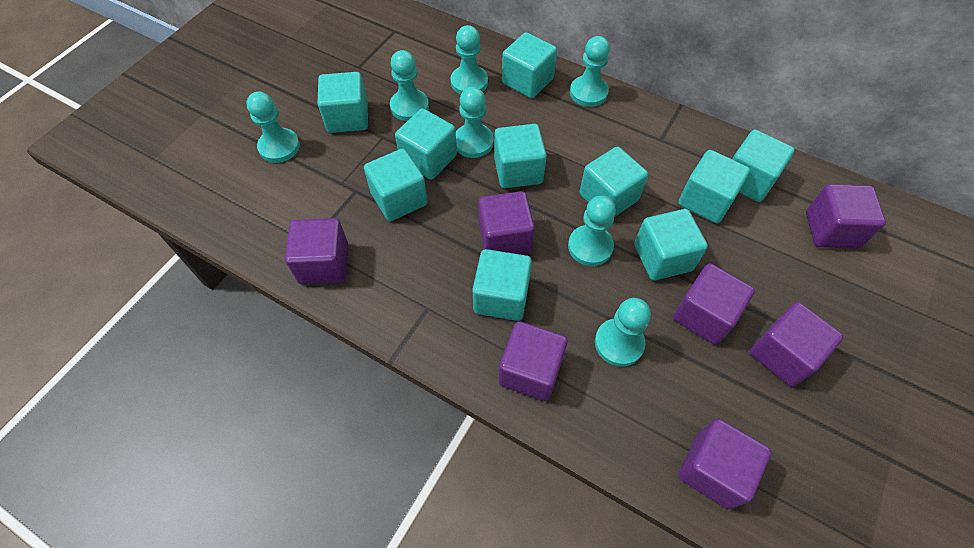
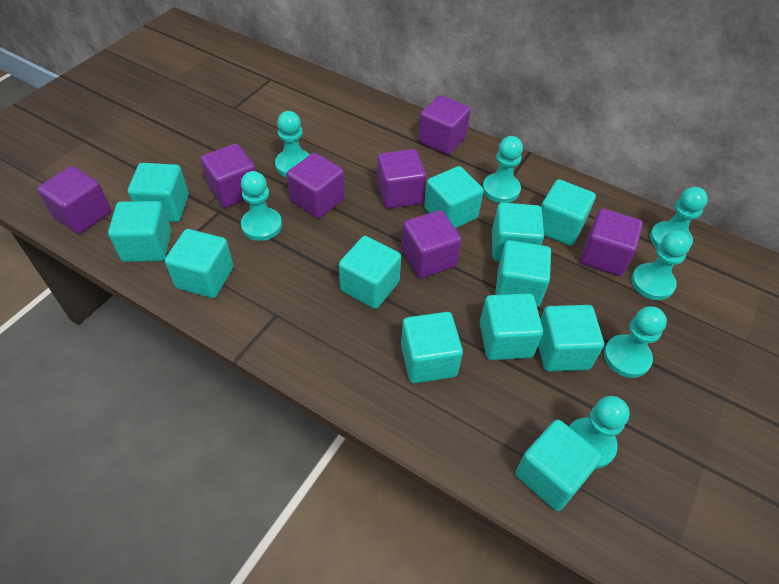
turquoise cube: [317,72,368,133] [364,148,428,221] [395,109,457,180] [473,249,532,321] [494,124,547,188] [502,32,557,98] [579,147,648,217] [634,209,708,281] [678,150,750,223] [732,130,795,202] = 10 -> [108,201,171,262] [128,163,189,222] [165,229,234,298] [339,236,401,309] [401,312,463,383] [424,166,484,228] [480,293,543,360] [492,203,544,261] [495,240,551,307] [515,419,603,511] [538,305,604,371] [541,179,596,246] = 12

